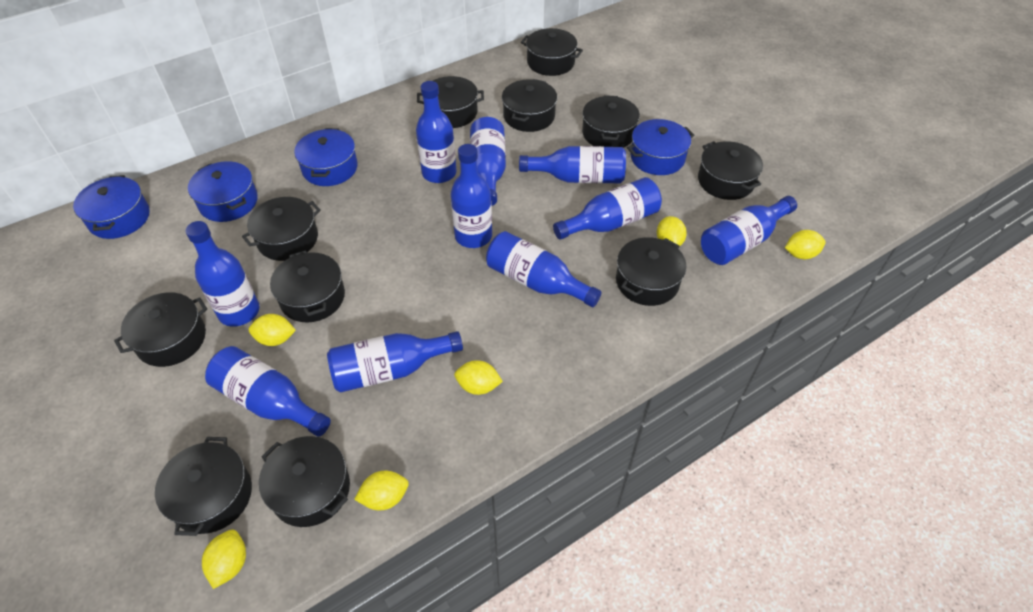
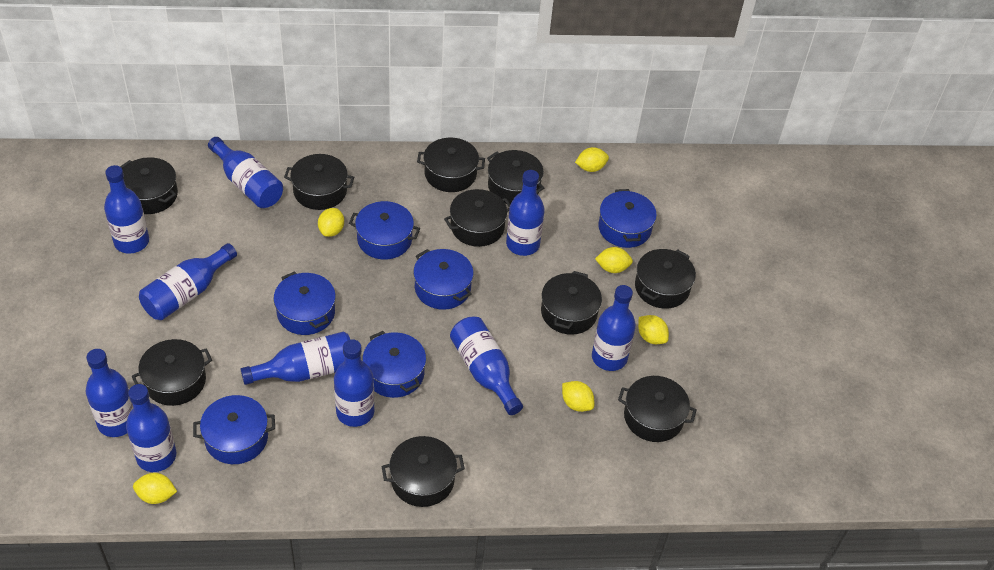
black pot: [114,292,207,367] [155,437,252,536] [242,197,321,261] [259,436,350,527] [270,250,345,323] [417,76,484,128] [502,79,557,132] [521,28,583,76] [582,95,640,148] [616,237,686,306] [698,141,763,200] = 11 -> [120,157,178,214] [132,339,212,406] [284,154,354,210] [382,436,465,507] [417,138,485,192] [444,189,510,247] [487,150,544,204] [541,271,602,335] [618,376,697,442] [635,249,696,309] = 10
blue pot: [73,175,150,239] [188,161,258,222] [294,128,358,186] [627,119,694,175] = 4 -> [193,395,275,464] [274,271,336,335] [349,201,420,259] [362,331,426,398] [413,249,474,310] [598,189,657,248] = 6

